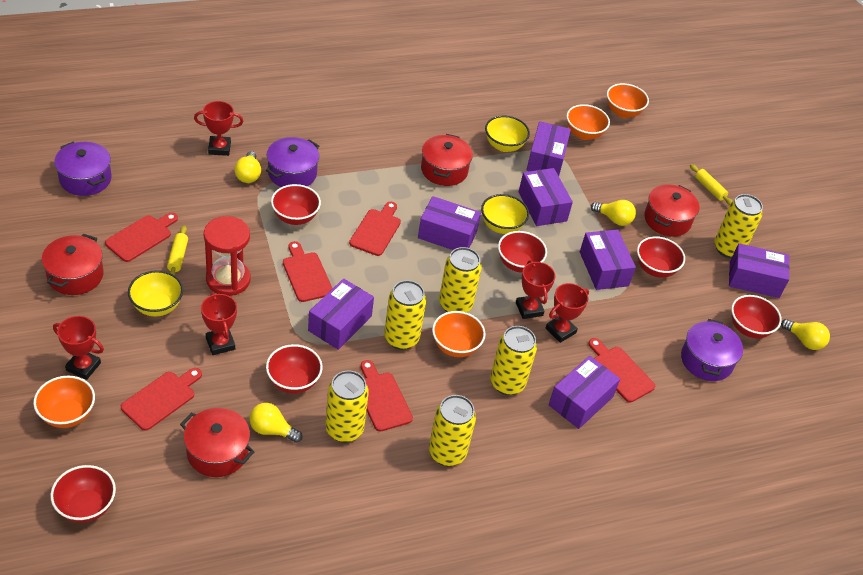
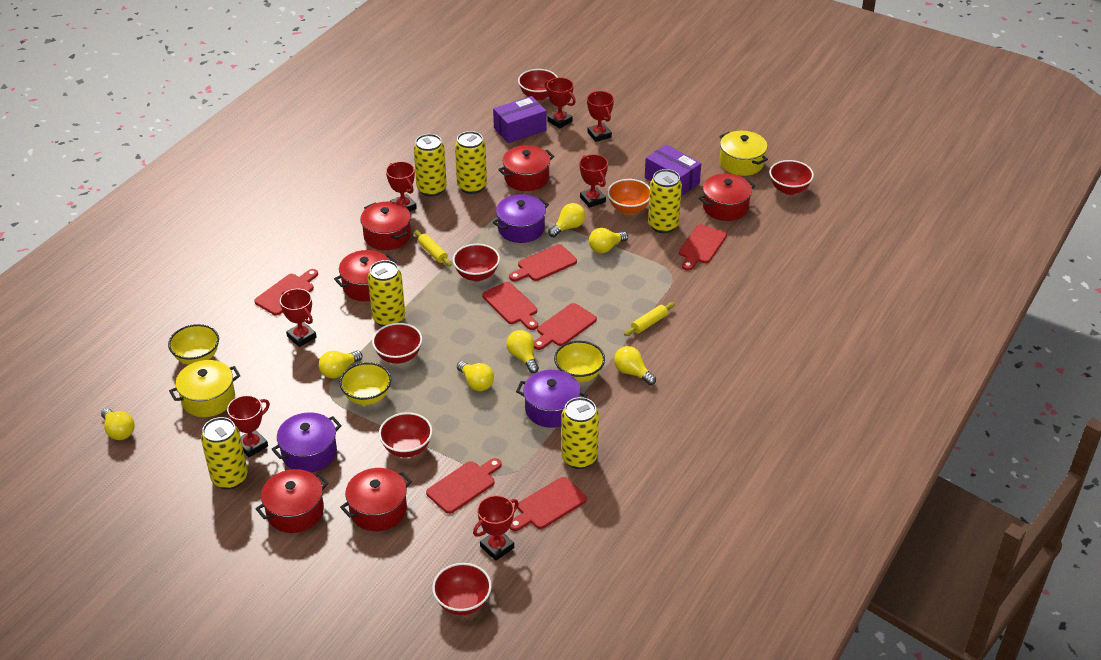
orange bowl: [33,376,95,428] [432,311,485,357] [566,104,610,140] [607,83,649,118] = 4 -> [607,179,650,214] = 1
purple box: [308,279,374,350] [418,196,481,250] [519,168,573,226] [527,121,571,176] [549,356,620,429] [580,229,636,290] [729,243,790,298] = 7 -> [493,96,547,143] [645,144,701,196] = 2
red cutting board: [105,213,178,262] [121,368,202,431] [283,241,333,302] [349,202,401,256] [361,360,413,431] [588,338,655,403] = 6 -> [254,269,318,315] [426,458,502,514] [482,282,538,330] [509,244,577,281] [510,477,587,531] [534,303,597,350] [679,224,727,270] = 7
red hourglass: [204,216,251,296] = 1 -> none = 0
red pot: [42,234,103,295] [180,408,255,477] [421,134,473,186] [644,184,699,237] = 4 -> [255,469,329,533] [334,250,396,301] [340,468,412,531] [360,202,411,250] [498,145,554,191] [699,174,755,221] = 6
red trophy: [53,316,104,380] [194,101,243,156] [201,293,237,355] [516,260,556,319] [546,283,589,343] = 5 -> [227,395,270,457] [280,289,317,347] [386,161,417,212] [473,495,519,561] [545,78,576,128] [579,154,608,208] [587,91,614,142] = 7
yellow light bulb: [234,151,261,183] [249,403,302,443] [591,200,636,226] [781,319,830,350] = 4 -> [101,408,135,440] [319,351,362,378] [457,361,494,391] [507,330,539,373] [548,203,585,237] [589,228,628,253] [614,346,656,385] = 7
yellow pot: none = 0 -> [169,360,240,417] [719,131,768,176] = 2

